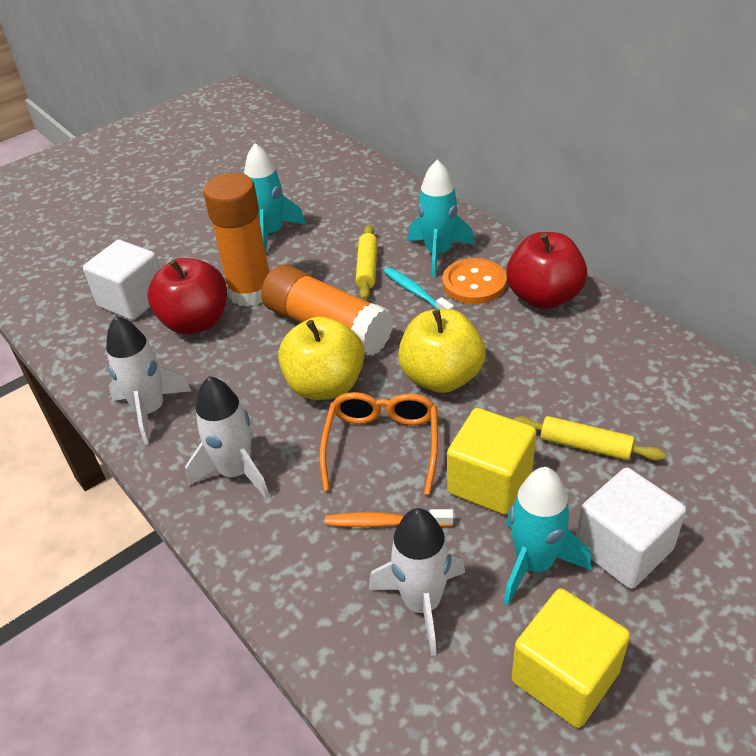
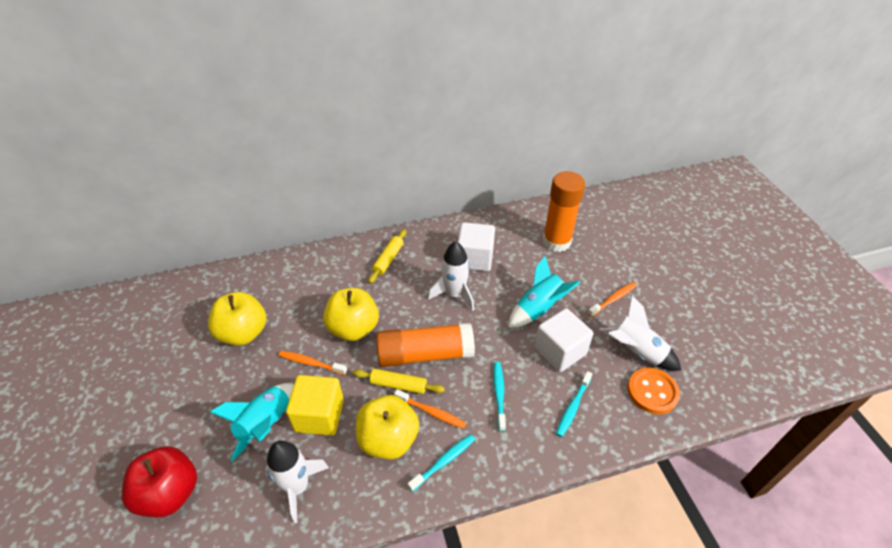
orange glasses: [320,392,438,495] = 1 -> none = 0
orange toothbrush: [325,509,454,527] = 1 -> [279,351,347,375] [394,389,466,429] [588,282,637,317] = 3
red apple: [148,258,227,334] [506,232,587,309] = 2 -> [122,446,197,518] = 1
turquoise rocket: [244,143,306,252] [408,160,474,277] [504,467,591,605] = 3 -> [210,383,294,462] [508,256,581,328] = 2
turquoise toothbrush: [383,267,454,310] = 1 -> [408,434,475,492] [494,362,506,431] [556,371,593,437] = 3
yellow apple: [278,316,365,400] [398,309,485,393] = 2 -> [208,292,266,346] [323,288,379,341] [356,395,419,459] = 3
yellow cube: [447,408,536,515] [512,588,630,728] = 2 -> [286,375,344,436] = 1

